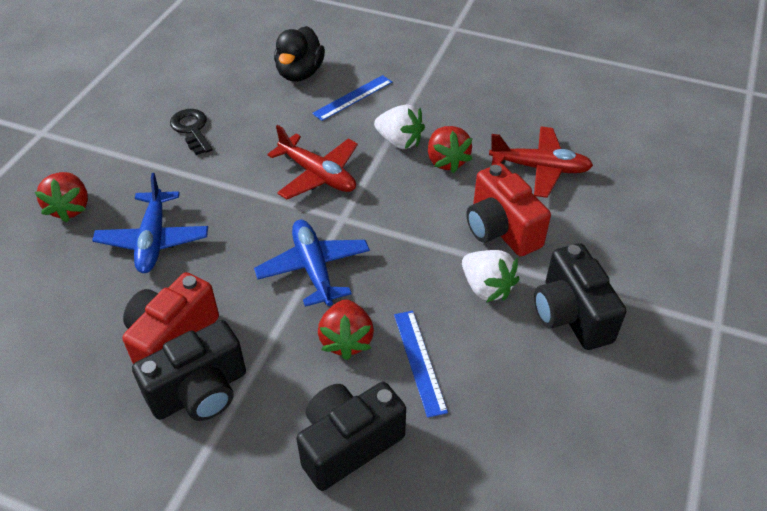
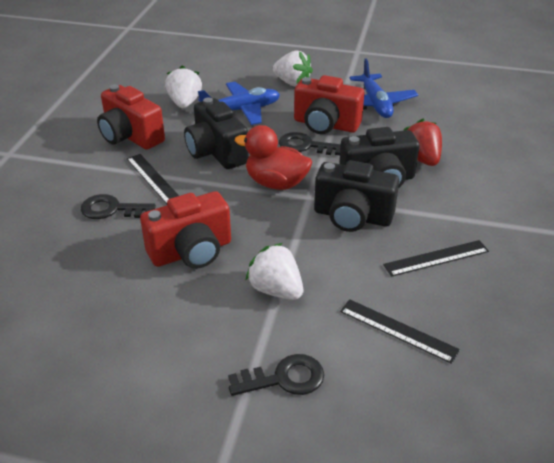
black duck: [274,26,325,81] = 1 -> none = 0
black key: [170,109,212,155] = 1 -> [81,194,156,219] [228,354,324,396] [279,132,341,155] = 3
black ruler: none = 0 -> [127,154,179,204] [340,299,460,364] [383,240,489,277] = 3
blue ruler: [312,75,392,121] [394,311,448,418] = 2 -> none = 0
red camera: [123,272,219,364] [466,163,551,256] = 2 -> [97,85,165,150] [140,191,231,268] [294,75,365,134] = 3
red duck: none = 0 -> [235,125,312,190] = 1
red plane: [267,125,358,199] [489,127,593,198] = 2 -> none = 0
red strawberry: [35,172,88,222] [318,299,374,360] [428,126,473,173] = 3 -> [404,119,442,166] = 1
white strawberry: [374,104,425,149] [462,250,519,303] = 2 -> [165,66,202,108] [245,243,303,300] [273,51,313,86] = 3

